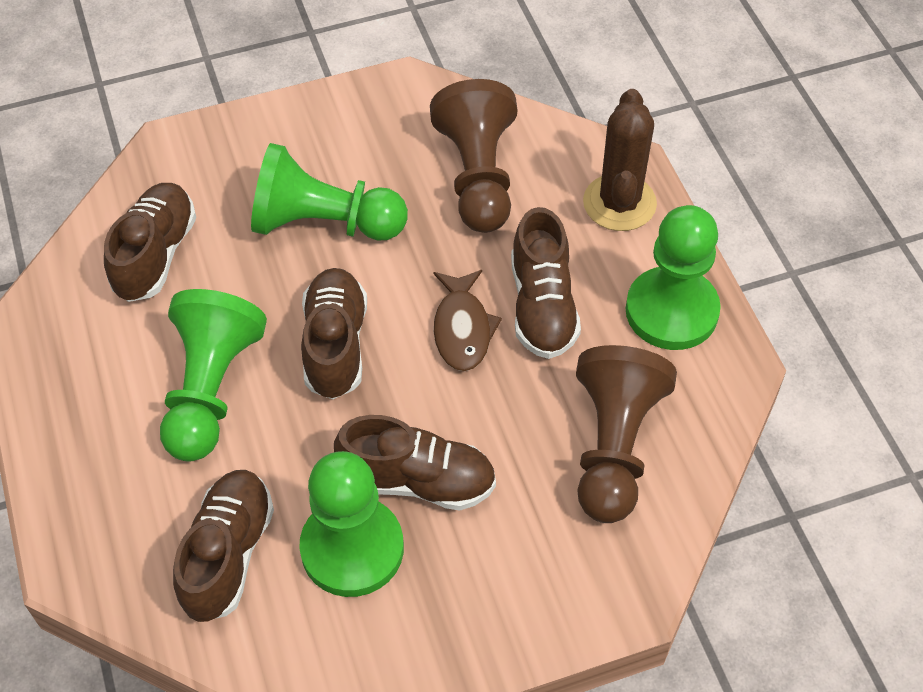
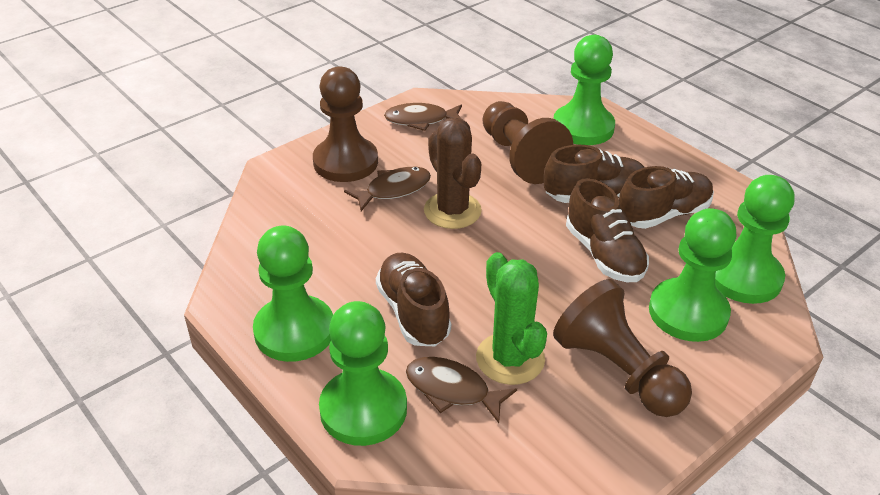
brown fish: [434,270,502,371] = 1 -> [344,167,431,211] [384,103,462,131] [406,357,517,423] = 3
brown pawn: [430,79,517,233] [576,345,677,523] = 2 -> [313,66,378,182] [483,101,573,184] [553,279,692,417] = 3
brown shoe: [104,183,196,302] [173,470,274,622] [301,268,367,399] [334,415,496,510] [511,207,581,359] = 5 -> [376,253,451,346] [544,145,645,203] [566,178,649,282] [619,166,714,229] = 4
green cactus: none = 0 -> [476,252,547,385] = 1
green pawn: [160,289,267,462] [251,143,408,241] [299,451,404,597] [626,205,721,350] = 4 -> [253,226,333,362] [319,301,407,446] [553,35,615,145] [649,208,736,342] [715,175,794,304] = 5

